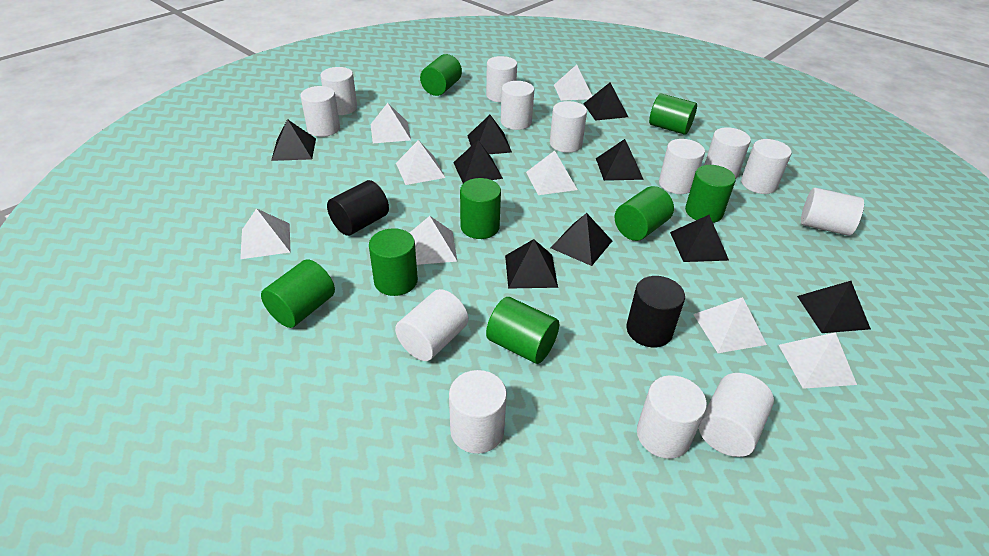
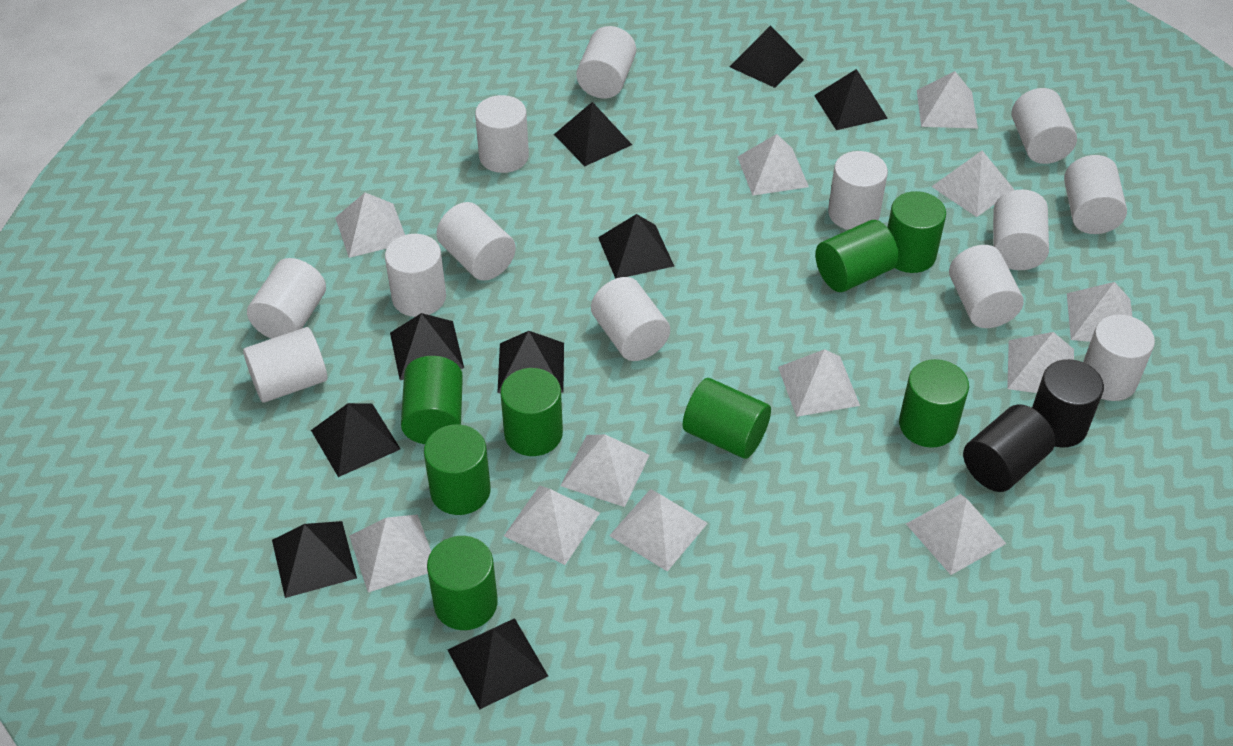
white pyramid: [240,208,290,259] [371,103,411,143] [396,140,446,185] [410,216,457,265] [526,151,578,195] [554,65,592,101] [693,297,767,353] [779,332,857,389] = 8 -> [335,193,405,258] [349,514,431,592] [504,486,600,565] [560,434,650,507] [609,489,708,571] [738,134,809,196] [778,349,860,417] [906,494,1006,575] [917,71,978,129] [931,151,1014,217] [1007,332,1074,393] [1067,282,1132,342] = 12

